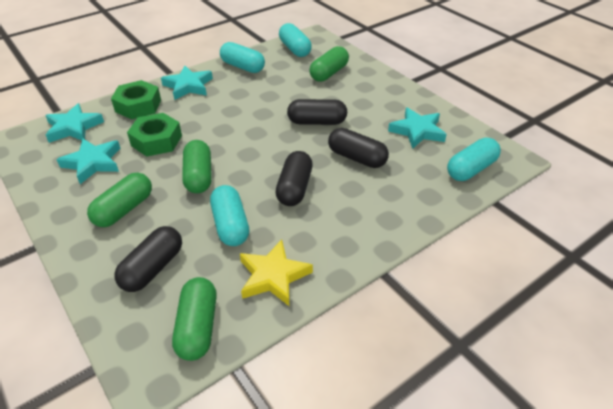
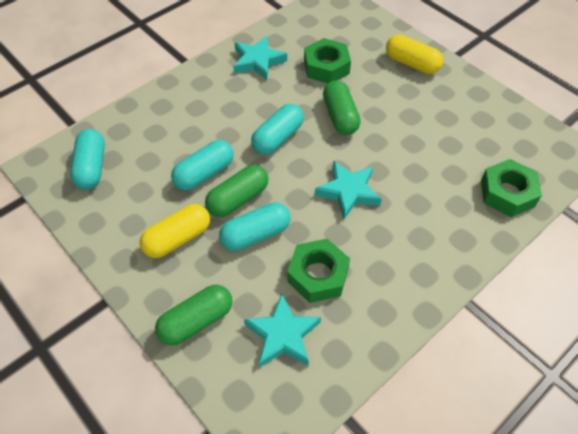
black capsule: [114,226,182,292] [275,151,313,206] [287,99,347,125] [328,128,389,168] = 4 -> none = 0
green capsule: [87,173,152,227] [172,277,217,361] [182,140,212,193] [309,46,349,82] = 4 -> [155,285,232,346] [205,165,269,217] [323,81,361,135] = 3
green nut: [111,80,161,119] [127,113,182,157] = 2 -> [287,239,350,303] [304,38,351,83] [481,159,542,217] = 3
turquoise star: [45,103,104,143] [56,139,121,184] [161,66,213,100] [388,107,447,149] = 4 -> [233,36,287,80] [244,294,321,368] [315,161,382,219] = 3
yellow capsule: none = 0 -> [140,204,210,258] [386,34,443,74] = 2
yellow star: [240,239,313,306] = 1 -> none = 0

